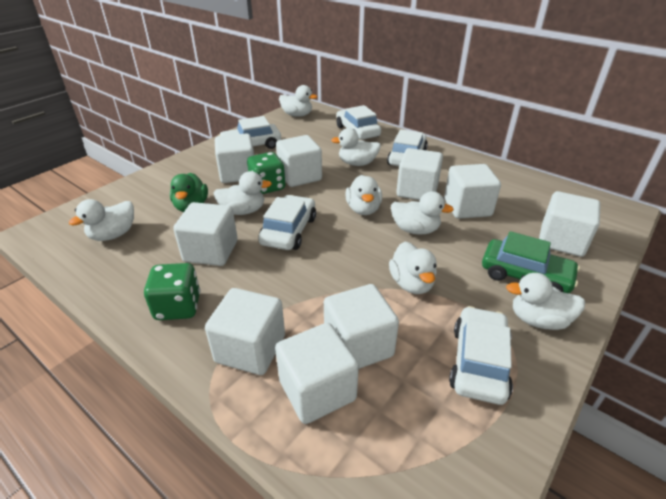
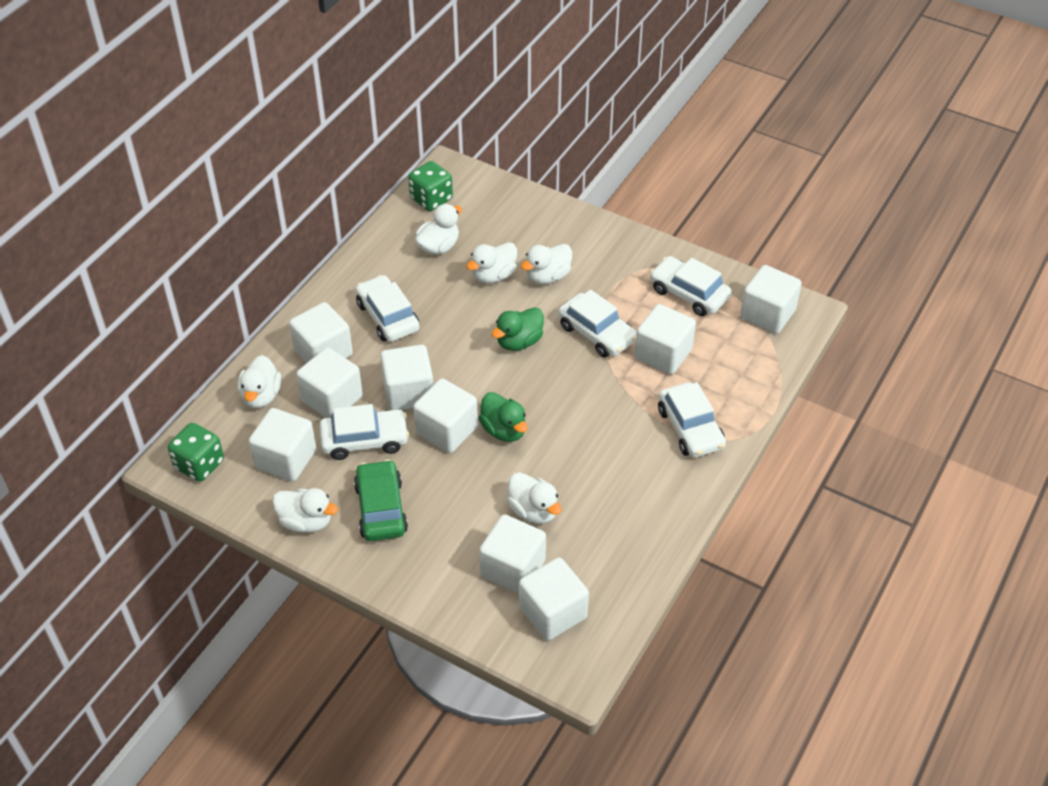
green duck: [170,173,208,212] = 1 -> [479,392,528,442] [492,307,544,351] = 2
white duck: [69,199,134,241] [214,171,272,215] [279,85,317,117] [331,128,381,166] [345,175,382,215] [389,242,437,294] [391,191,454,234] [506,273,585,330] = 8 -> [238,355,281,408] [272,488,338,533] [415,204,462,255] [466,242,517,284] [507,472,562,524] [521,244,572,284] = 6

